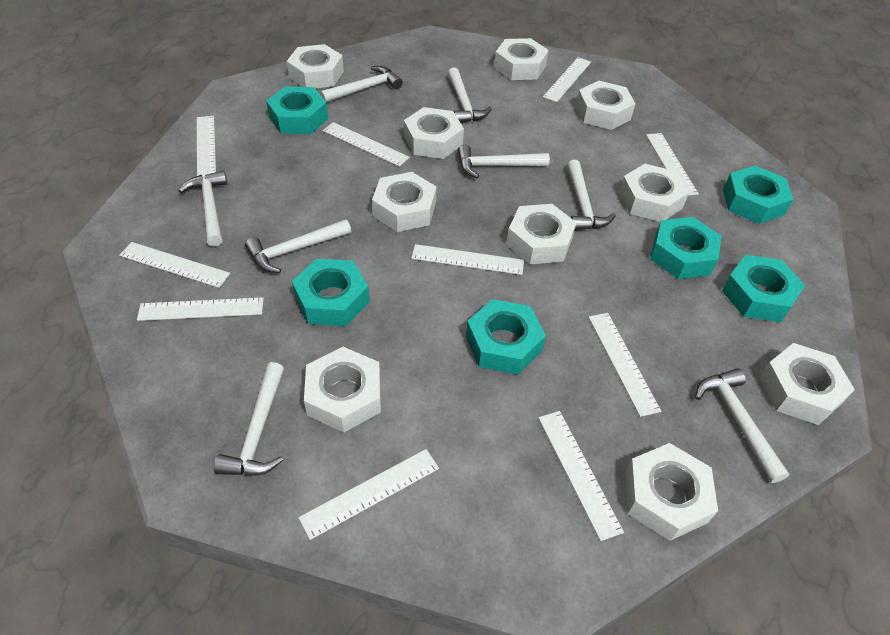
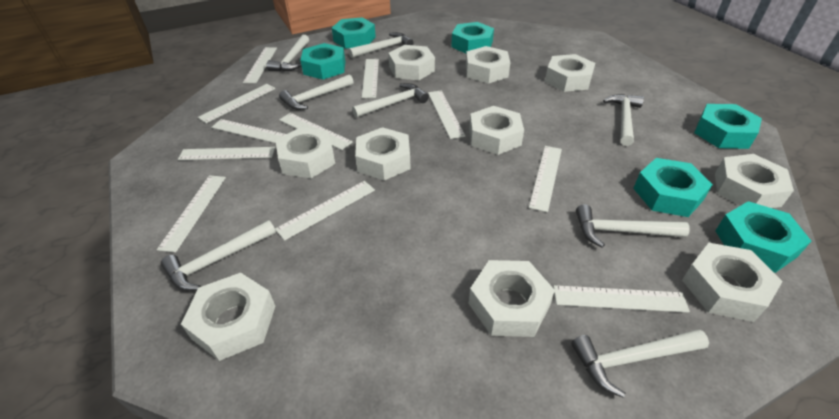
white ruler: [119,242,230,288] [137,297,264,321] [197,116,216,177] [299,449,439,540] [323,122,410,167] [411,244,524,275] [538,411,624,541] [543,57,591,102] [588,313,661,417] [646,133,699,196] = 10 -> [157,175,226,253] [178,147,275,160] [198,84,275,123] [211,119,286,143] [243,47,277,83] [275,181,375,241] [279,113,353,150] [362,59,379,98] [428,90,465,139] [529,146,562,212] [553,285,690,313] = 11

